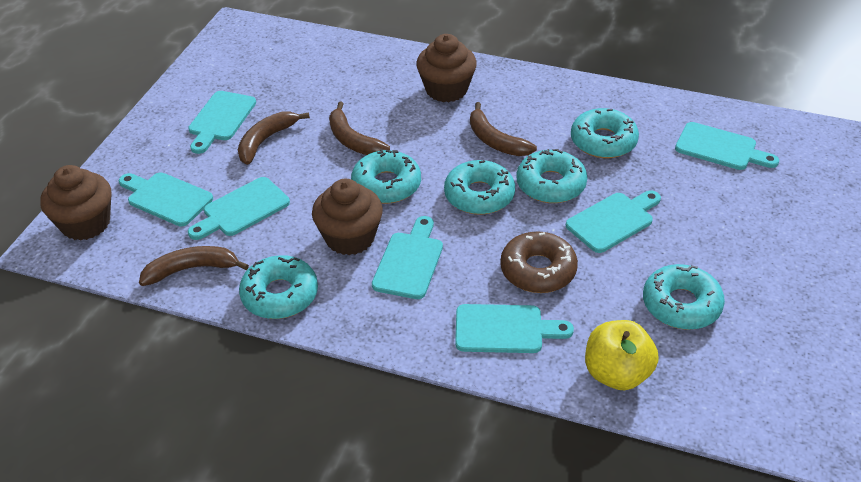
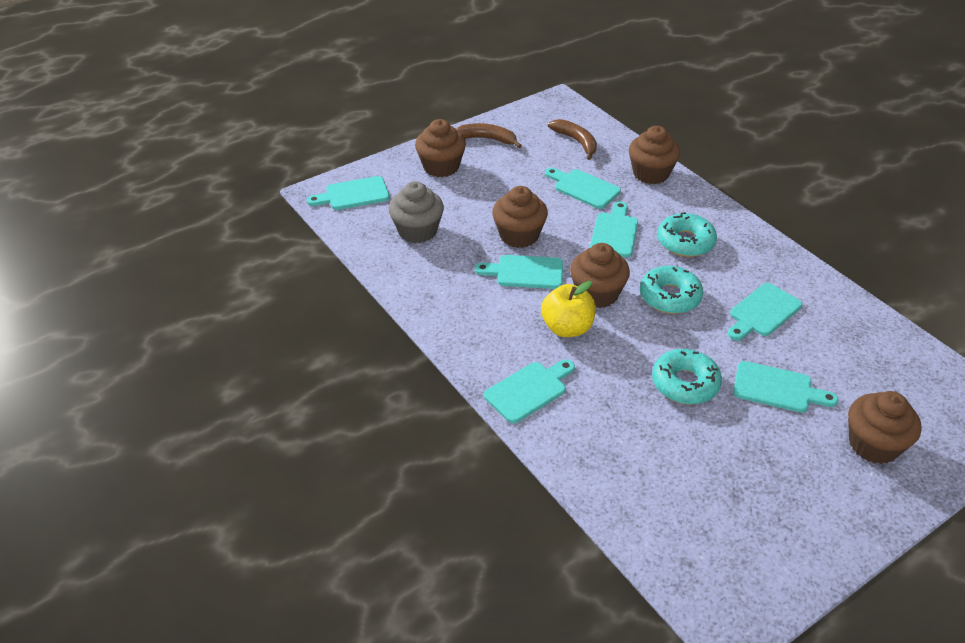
brown banana: [139,246,249,286] [238,111,310,165] [329,101,390,155] [470,102,537,156] = 4 -> [456,123,522,148] [548,119,597,160] = 2
brown cupcake: [40,165,111,241] [312,179,383,255] [416,34,477,102] = 3 -> [415,119,466,177] [492,186,548,248] [570,243,630,308] [629,126,680,184] [848,391,922,464] = 5
brown donut: [500,231,578,293] = 1 -> none = 0
grey cupcake: none = 0 -> [389,181,444,243] = 1
turquoise donut: [239,255,318,319] [351,149,421,204] [444,160,515,215] [516,149,587,203] [571,108,639,158] [643,264,725,330] = 6 -> [640,266,703,314] [652,349,722,404] [657,212,717,257] = 3

